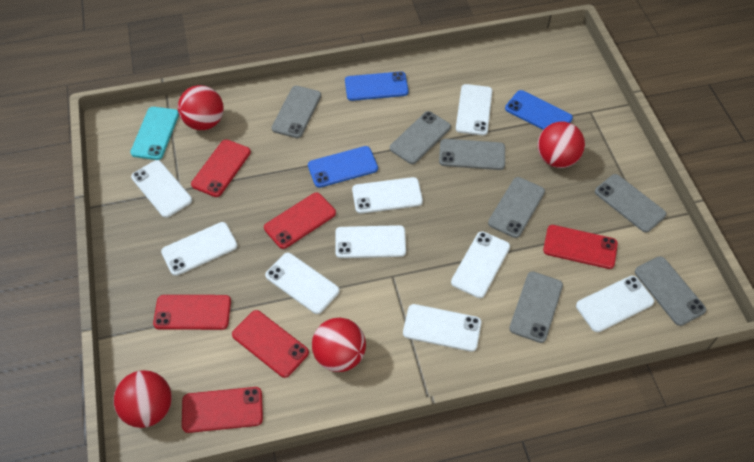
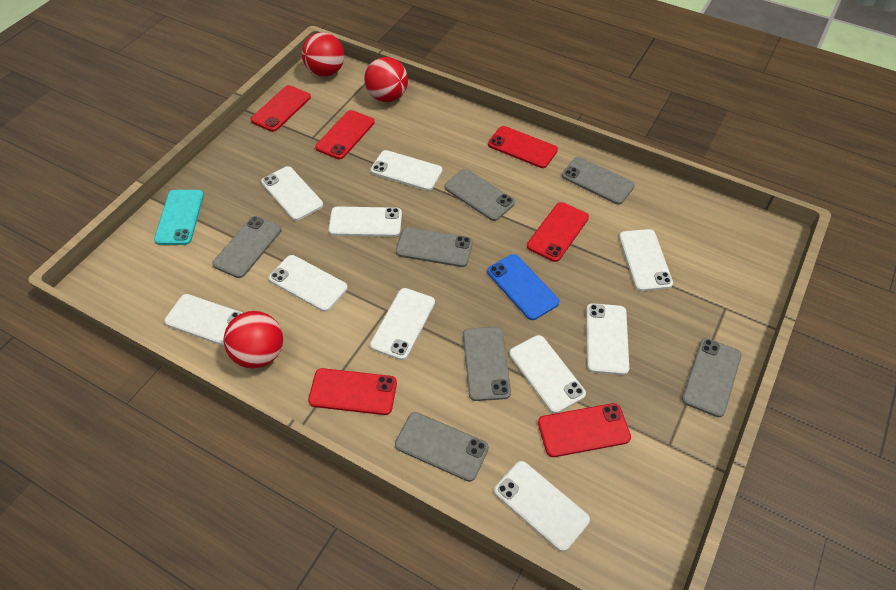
blue phone: [308,146,378,188] [345,71,409,101] [505,90,573,130] = 3 -> [487,254,559,320] = 1
red ball: [113,370,172,428] [178,85,224,130] [312,318,366,372] [538,122,585,168] = 4 -> [224,311,283,368] [302,32,344,77] [364,57,408,102] = 3
white phone: [131,160,192,218] [161,222,238,276] [265,253,340,314] [335,225,406,258] [352,177,423,214] [403,304,482,352] [451,231,510,298] [456,84,492,136] [576,276,654,332] = 9 -> [164,294,243,346] [261,166,323,221] [269,255,348,312] [328,206,402,237] [370,288,435,360] [371,150,443,191] [494,461,590,552] [509,335,586,413] [586,303,629,375] [619,229,673,291] = 10

